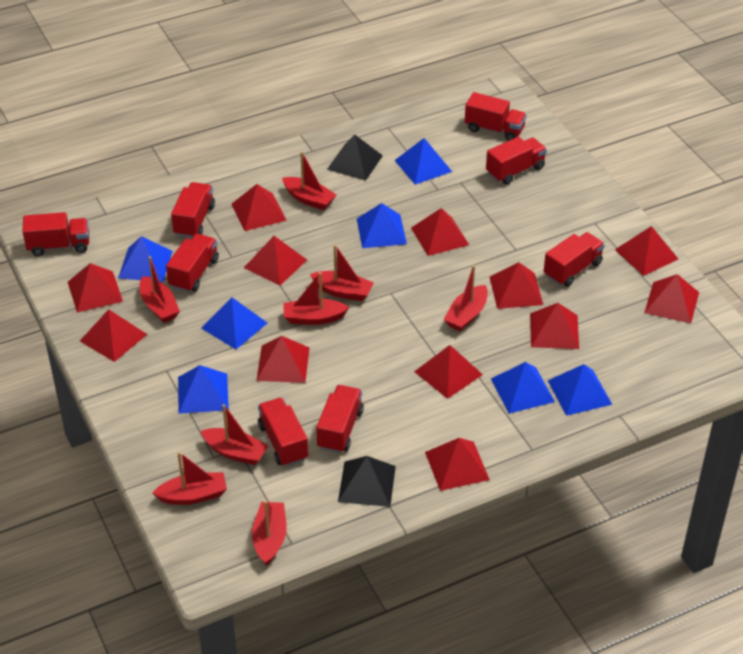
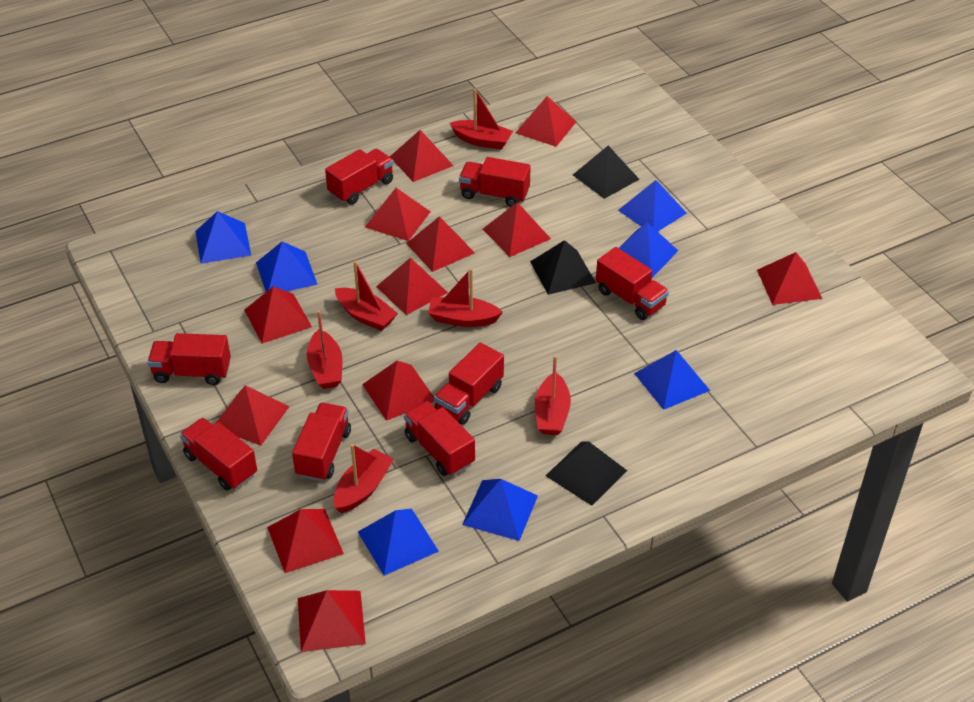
black pyramid: [327,135,383,181] [338,456,396,507] = 2 -> [530,240,596,295] [546,441,627,506] [573,145,640,199] = 3
red boat: [140,256,180,323] [153,452,227,505] [201,404,269,465] [252,500,287,566] [282,151,336,210] [283,272,349,325] [310,244,374,301] [444,265,488,331] = 8 -> [307,310,342,389] [334,444,394,513] [335,261,398,331] [428,268,503,327] [450,89,513,150] [535,355,571,435] = 6

